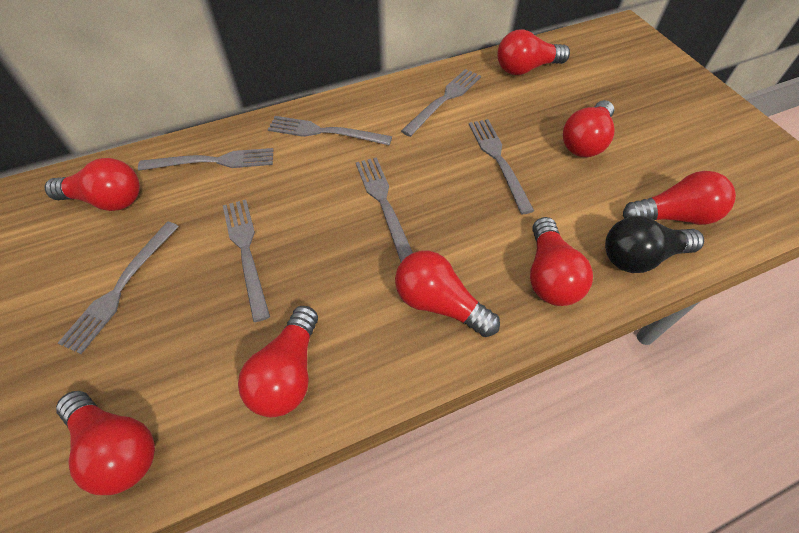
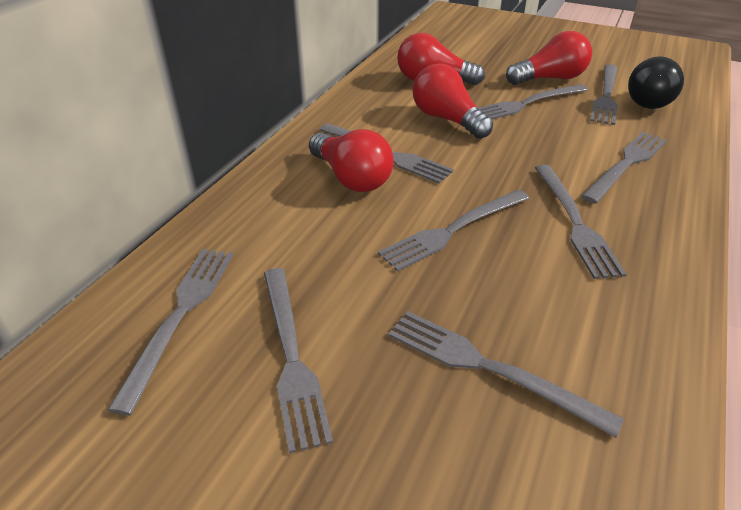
grey fork: [58,221,179,354] [138,148,273,171] [223,199,270,322] [268,116,392,146] [356,157,413,262] [401,69,481,137] [469,119,534,214] = 7 -> [108,249,233,415] [264,268,333,454] [319,123,454,184] [378,190,530,272] [388,311,624,438] [478,84,588,119] [535,165,627,279] [581,132,667,204] [590,64,618,125] = 9
red light bulb: [45,158,140,211] [56,391,155,495] [238,306,318,418] [395,251,500,337] [497,30,570,75] [530,217,593,306] [563,100,614,157] [623,171,736,225] = 8 -> [309,129,394,192] [397,33,485,85] [412,63,493,139] [506,31,592,85] = 4

